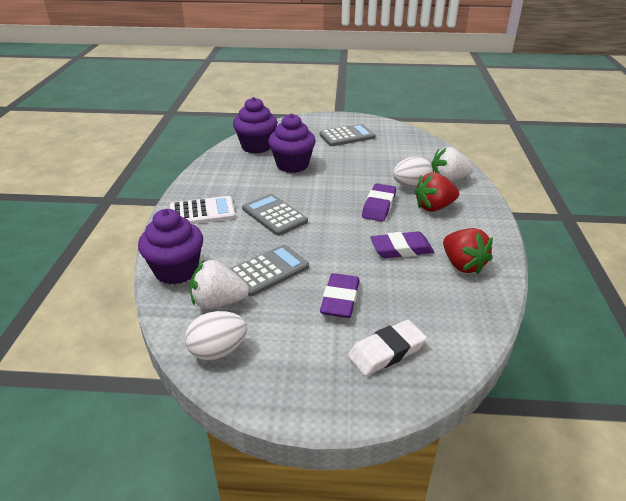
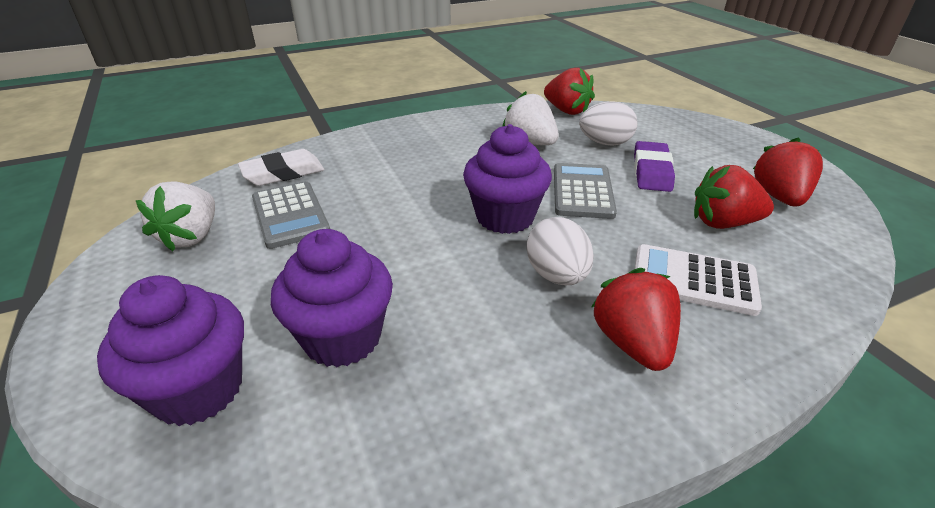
grey calculator: [230,244,309,296] [242,194,308,236] [320,124,375,146] = 3 -> [252,181,330,249] [554,163,617,219] = 2
purple eraser: [320,273,360,318] [362,183,396,222] [370,231,434,258] = 3 -> [634,141,675,192] = 1
red strawberry: [414,172,459,212] [443,228,493,274] = 2 -> [544,68,595,115] [591,268,681,371] [694,165,774,229] [753,137,823,207] = 4

